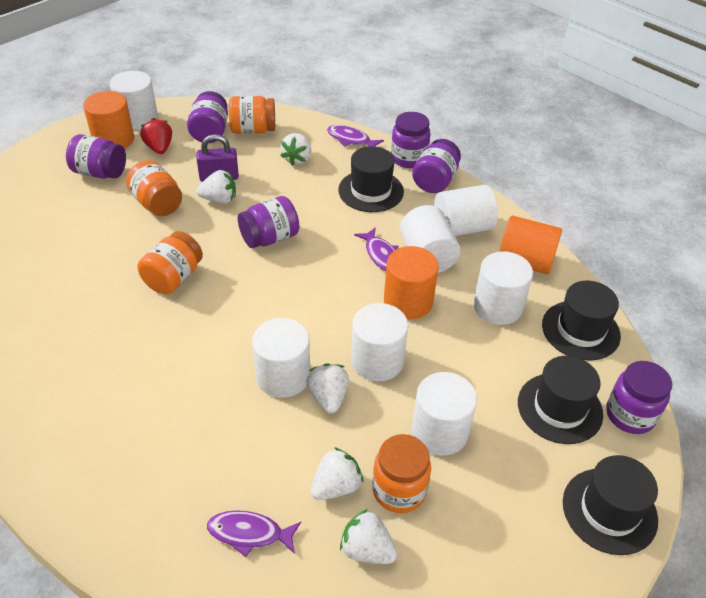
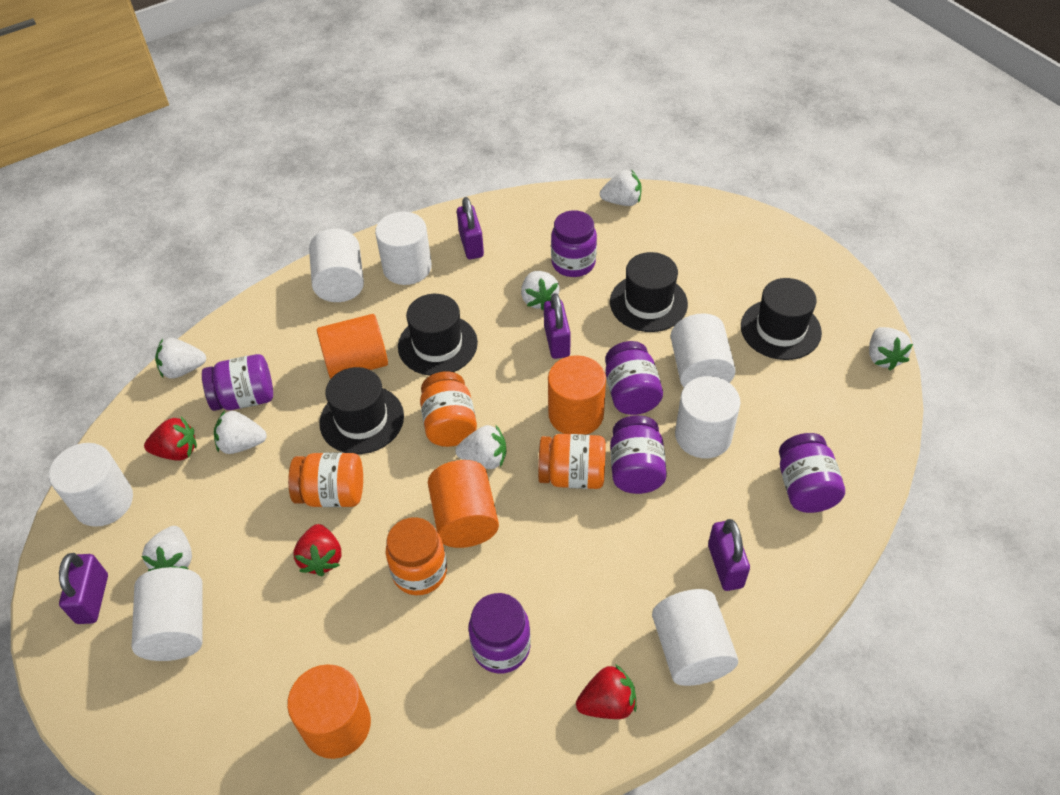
orange cylinder: [83,91,134,149] [384,246,439,319] [499,216,562,274] = 3 -> [287,664,371,759] [317,314,388,379] [428,460,499,548] [548,355,606,435] = 4
purple fish: [207,510,301,557] [327,125,384,147] [354,227,399,271] = 3 -> none = 0
purple padlock: [196,134,239,182] = 1 -> [59,553,108,624] [457,197,484,259] [544,293,571,359] [708,519,750,591] = 4
red strawberry: [140,118,172,154] = 1 -> [144,417,197,461] [293,524,341,576] [576,664,636,719] = 3
white strawberry: [197,170,236,204] [280,133,311,166] [306,363,349,413] [311,447,363,500] [340,509,397,564] = 5 -> [142,526,192,571] [155,338,206,379] [214,411,267,454] [455,425,506,469] [521,271,560,311] [600,170,642,206] [869,327,913,370] = 7

